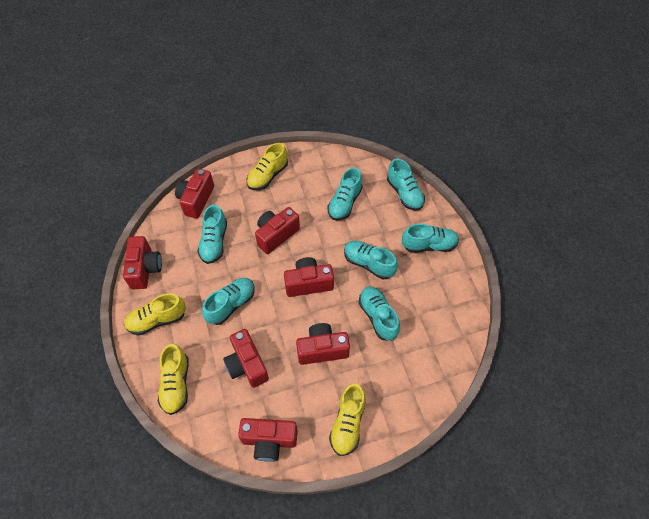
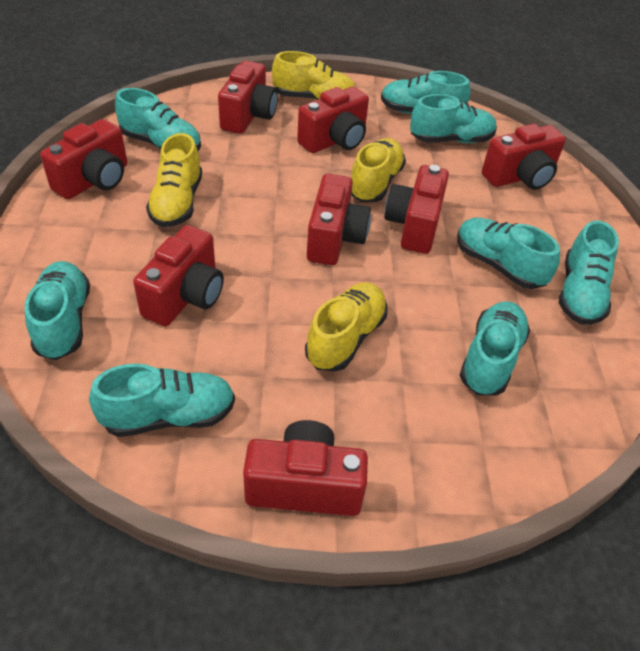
red camera: [123,236,162,289] [175,169,214,219] [223,329,269,388] [238,418,298,462] [255,207,300,254] [284,257,334,297] [296,323,350,365] = 7 -> [40,119,127,199] [133,225,224,326] [218,61,278,134] [243,420,368,516] [297,86,369,153] [307,174,371,265] [384,165,449,254] [482,124,566,190] = 8
turquoise shoe: [197,205,227,264] [202,278,255,325] [327,167,363,220] [344,241,398,279] [358,286,400,341] [387,158,425,211] [402,223,459,253] = 7 -> [25,261,90,360] [89,364,235,437] [115,88,201,151] [381,71,470,114] [410,94,497,143] [457,217,560,289] [460,301,530,395] [559,220,619,325] = 8

